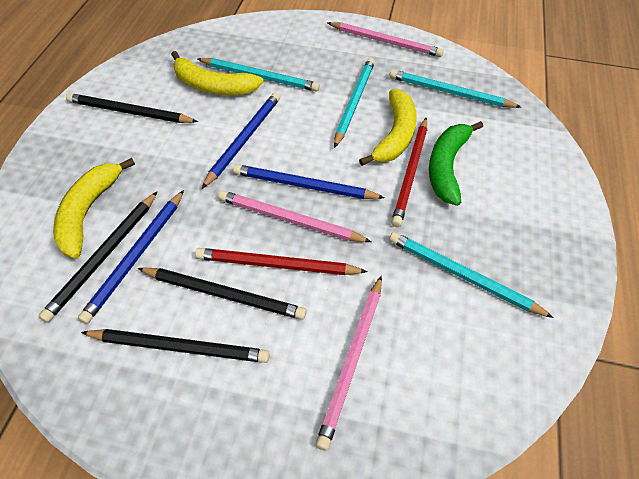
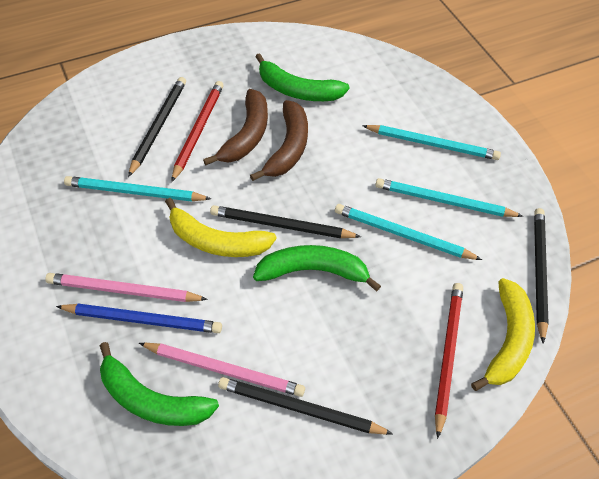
blue pencil: [78,190,184,324] [202,93,280,189] [233,164,385,199] = 3 -> [56,304,222,333] = 1
brown banana: none = 0 -> [203,89,268,165] [250,100,308,181] = 2
green banana: [429,121,483,206] = 1 -> [100,342,219,426] [253,245,381,291] [255,53,350,101] = 3
pink pencil: [218,191,371,242] [316,276,382,451] [328,22,444,57] = 3 -> [45,273,208,302] [139,343,305,397] = 2
yellow banana: [53,158,135,259] [171,51,263,95] [359,89,417,166] = 3 -> [165,198,276,257] [471,278,535,391] = 2

